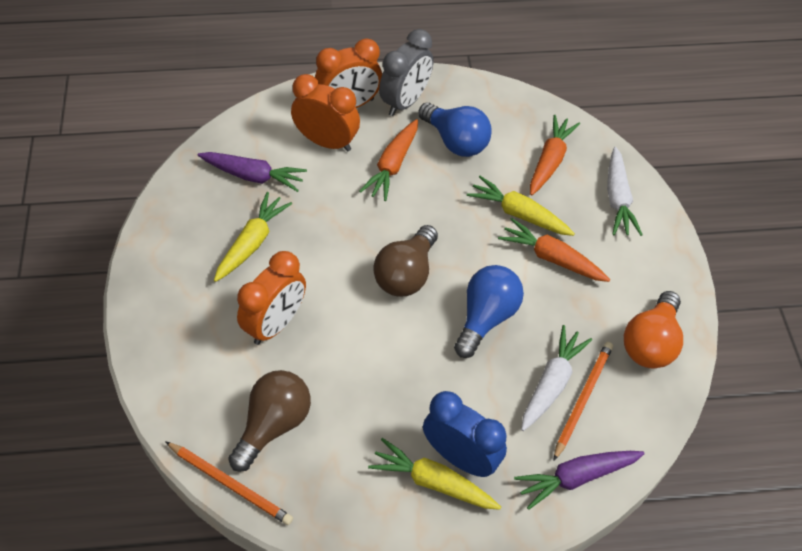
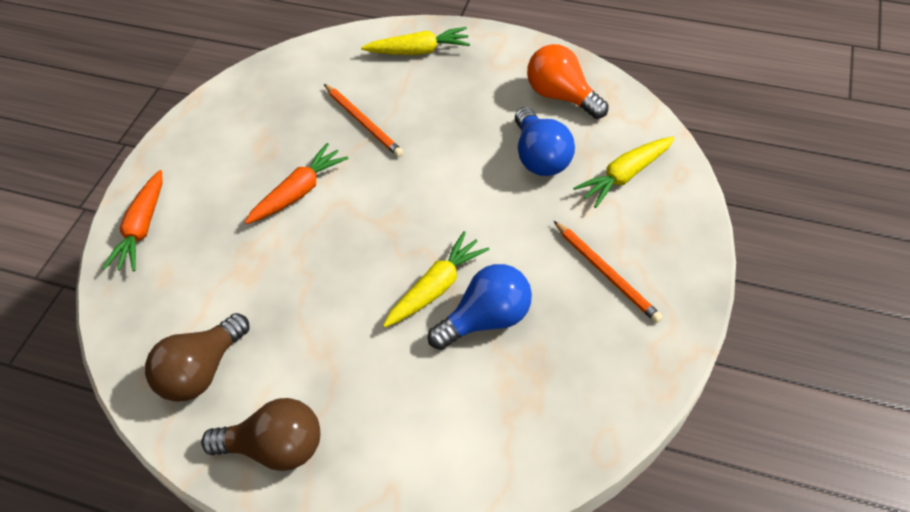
blue clock: [423,391,507,477] = 1 -> none = 0
grey clock: [379,29,433,116] = 1 -> none = 0
orange carrot: [359,119,418,201] [498,218,610,282] [530,115,580,196] = 3 -> [102,170,163,271] [244,143,348,224] = 2
orange clock: [237,251,306,345] [291,74,360,152] [315,38,382,108] = 3 -> none = 0
purple carrot: [198,152,307,192] [514,451,645,510] = 2 -> none = 0
white carrot: [521,325,592,431] [607,147,643,236] = 2 -> none = 0

